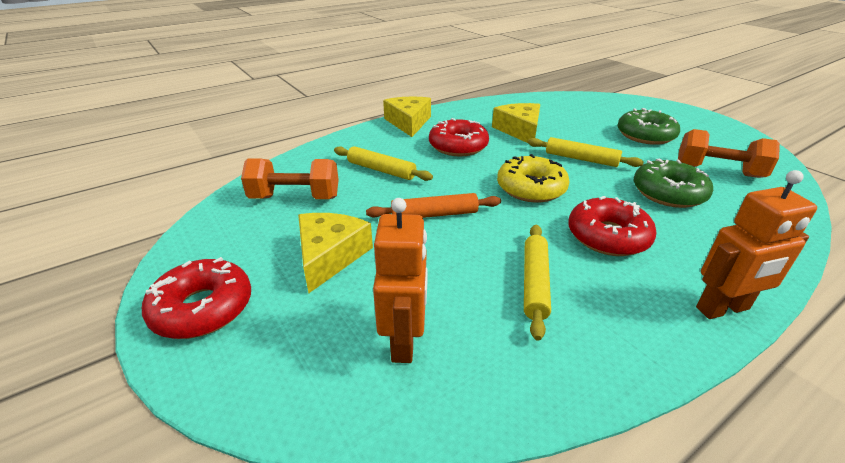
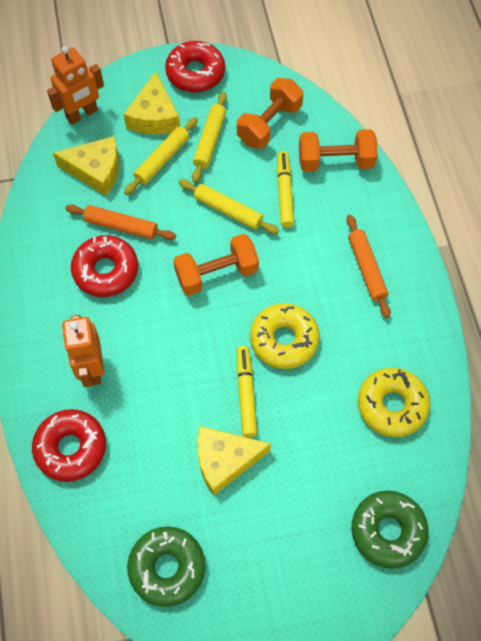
orange dumbbell: [241,158,339,199] [678,129,780,178] = 2 -> [173,234,259,296] [237,78,303,149] [299,129,378,172] = 3
orange rolling pin: [366,193,501,218] = 1 -> [66,204,176,240] [346,215,391,318] = 2
yellow donut: [497,154,570,203] = 1 -> [250,303,320,369] [358,368,430,437] = 2
yellow marker: none = 0 -> [237,346,257,437] [277,151,294,228] = 2

